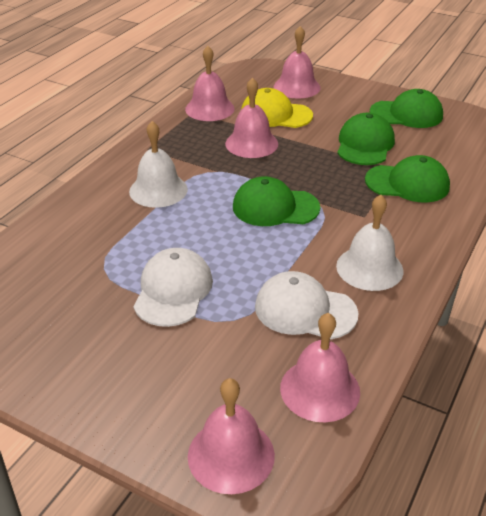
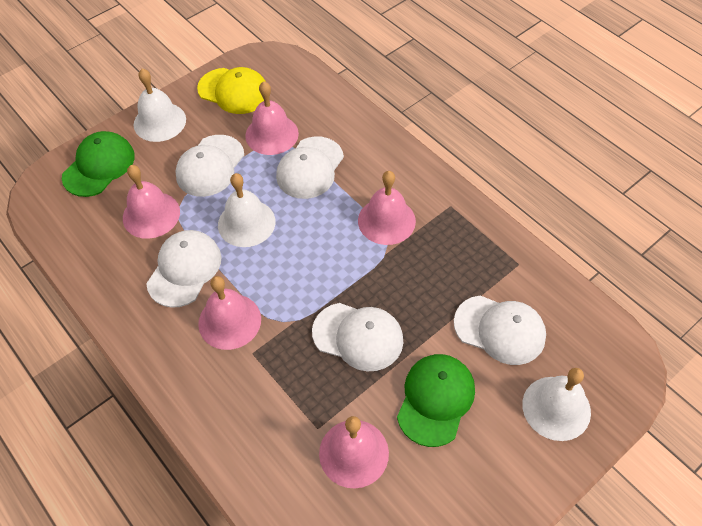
green cap: [233,176,320,226] [337,113,395,165] [365,155,450,202] [370,89,443,128] = 4 -> [62,131,135,197] [397,354,475,447] = 2
white bell: [129,121,188,208] [336,195,404,291] = 2 -> [133,68,186,142] [218,173,275,247] [522,368,591,441] = 3
white cap: [133,248,213,327] [255,271,358,339] = 2 -> [146,230,222,308] [175,135,244,197] [276,136,344,199] [312,303,403,371] [454,296,546,365] = 5

